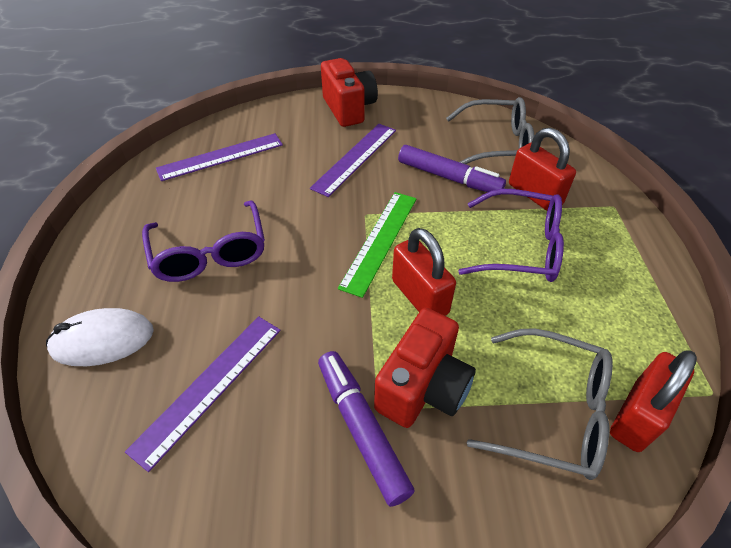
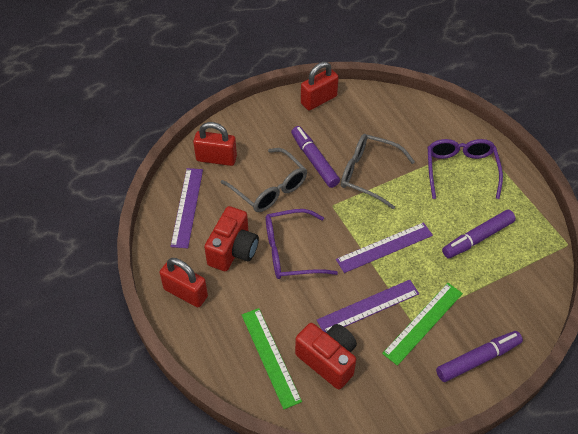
green ruler: [338,192,417,298] = 1 -> [242,308,302,409] [382,283,463,366] = 2
purple marker: [318,351,415,507] [398,145,506,192] = 2 -> [291,126,340,188] [436,331,523,382] [442,209,516,258] = 3
white mouse: [46,308,154,366] = 1 -> none = 0

